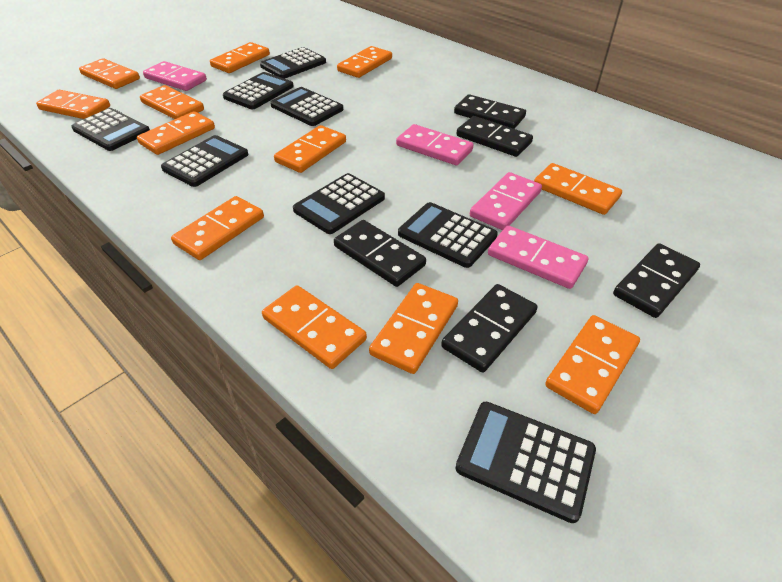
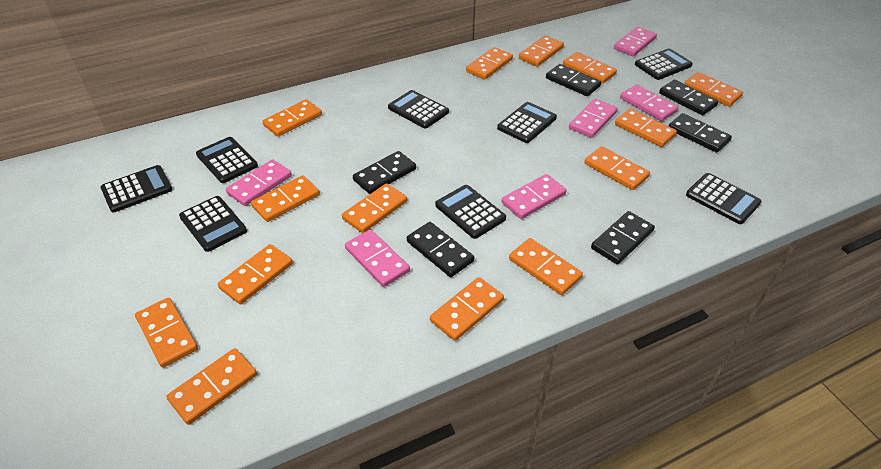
black domino: [334,220,426,287] [441,284,538,373] [454,94,526,129] [456,116,533,157] [613,243,700,318] = 5 -> [353,151,416,194] [407,222,474,277] [546,64,601,96] [591,211,655,264] [659,80,718,115] [669,113,732,153] = 6
orange domino: [36,90,110,119] [79,58,140,89] [137,111,215,155] [140,85,204,119] [171,196,264,260] [210,42,270,73] [262,285,367,369] [274,125,346,173] [337,46,392,78] [369,283,458,374] [534,163,622,215] [545,315,640,414] = 12 -> [135,298,198,368] [166,348,257,425] [217,244,293,304] [251,176,320,222] [262,99,322,137] [342,183,407,233] [430,277,504,341] [466,47,513,80] [509,238,583,295] [519,36,564,67] [563,52,617,84] [585,146,650,190] [615,109,677,147] [684,72,743,107] = 14
pink domino: [143,61,207,91] [396,124,473,165] [470,172,542,230] [488,225,588,289] = 4 -> [226,159,292,206] [345,229,410,287] [501,174,567,219] [569,99,618,138] [614,27,657,56] [620,85,678,121] = 6

